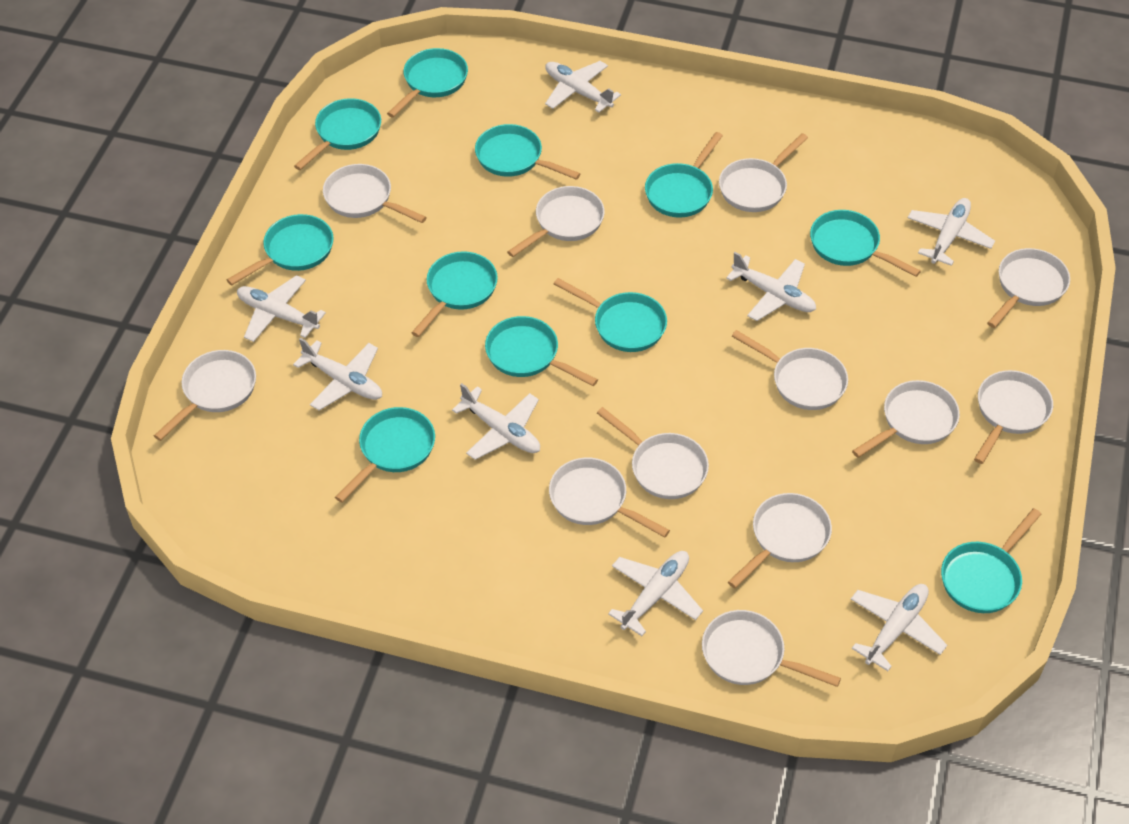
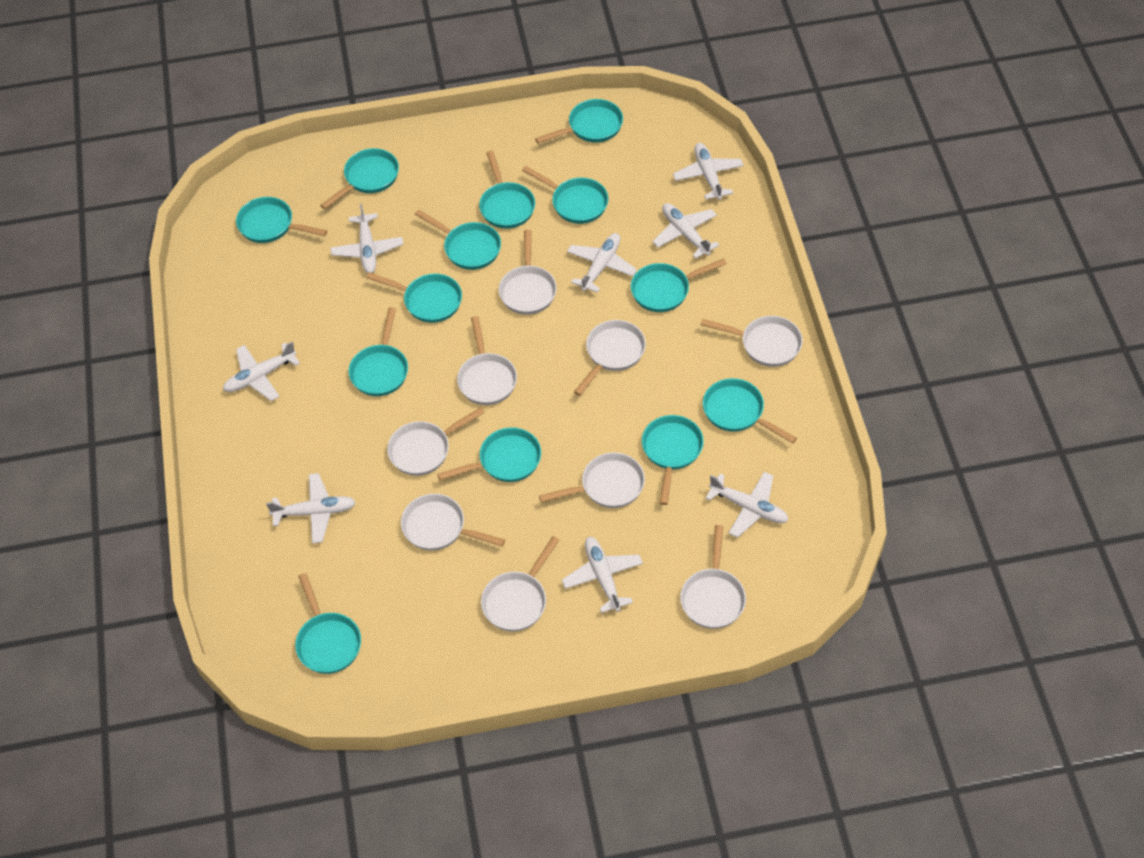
turquoise pan: [227,214,334,285] [294,98,381,170] [335,407,435,503] [387,48,468,118] [411,251,498,337] [475,124,581,180] [485,316,598,386] [554,278,667,352] [645,132,723,218] [810,210,921,277] [941,508,1041,613] = 11 -> [236,197,327,243] [295,573,361,674] [320,148,399,209] [348,307,408,396] [366,272,462,323] [415,210,501,270] [437,427,541,482] [479,151,535,229] [522,166,608,224] [535,99,623,144] [631,258,727,312] [642,415,704,505] [703,378,797,444] = 13
white pan: [154,350,256,441] [323,164,427,223] [507,186,605,257] [549,458,670,538] [597,407,709,499] [702,610,841,687] [719,133,808,212] [728,493,832,588] [732,330,848,410] [852,380,960,458] [974,370,1053,464] [987,248,1070,328] = 12 -> [387,407,485,476] [401,494,505,551] [457,316,517,405] [481,536,559,632] [499,230,557,315] [539,452,645,508] [574,320,646,396] [680,525,746,629] [701,316,803,367] = 9

